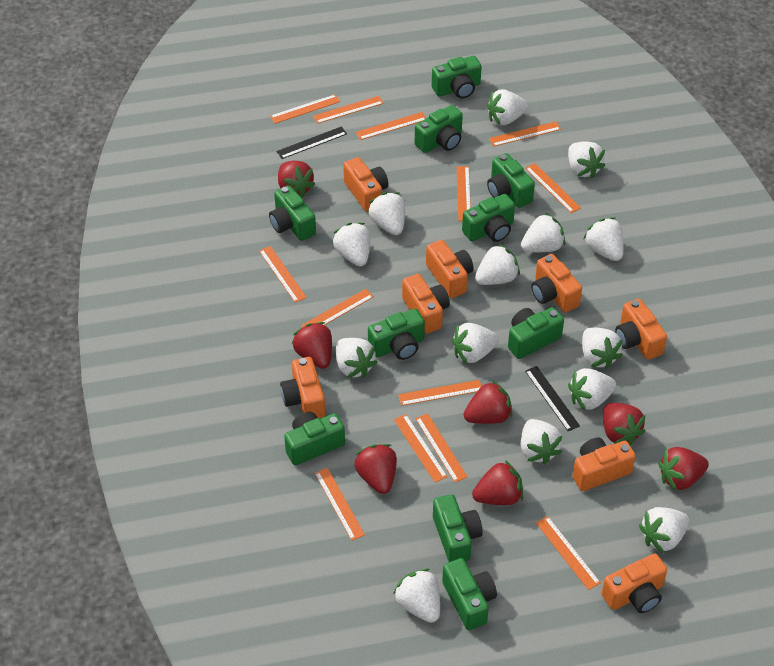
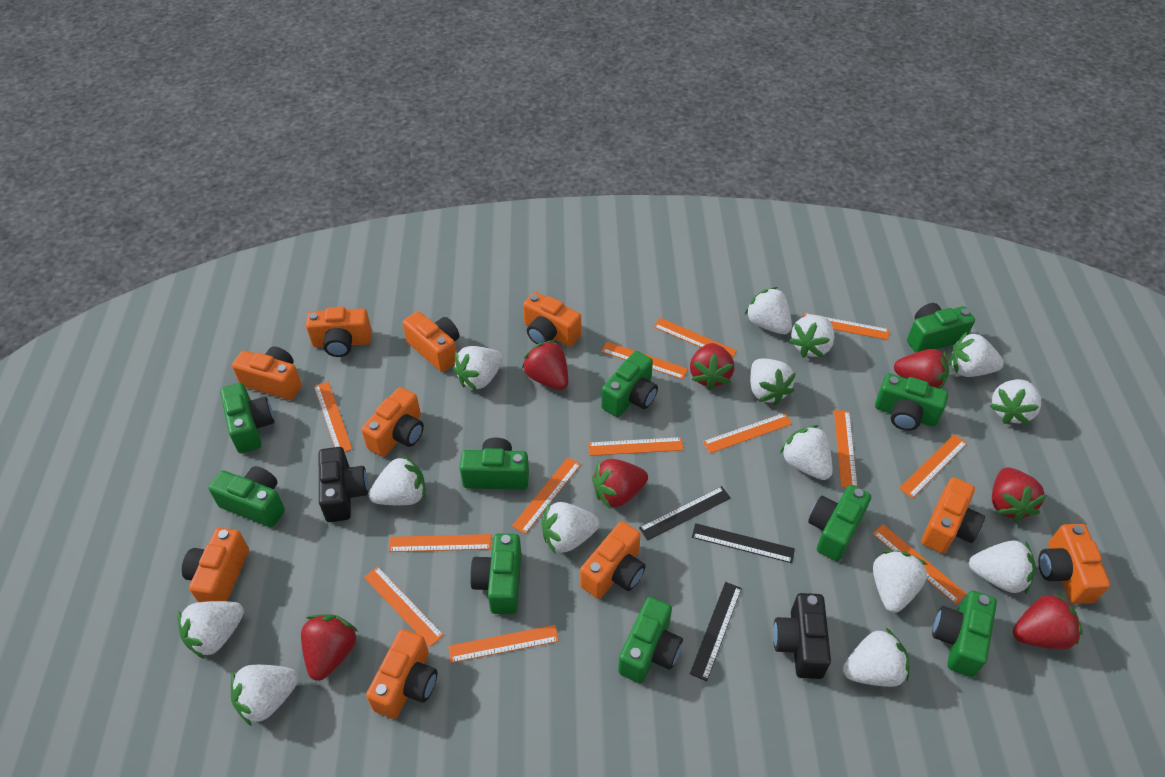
black camera: none = 0 -> [319,447,368,522] [773,593,831,679] = 2
black ruler: [276,126,347,159] [525,366,580,431] = 2 -> [639,486,731,541] [690,582,742,681] [692,523,795,563] = 3
orange camera: [280,357,325,418] [343,157,389,212] [402,274,450,334] [426,240,473,298] [531,254,582,312] [572,437,636,491] [601,554,667,613] [615,299,667,360] = 8 -> [182,528,249,602] [232,347,302,400] [306,307,372,357] [361,387,424,457] [366,629,437,719] [403,311,459,372] [523,292,581,347] [580,521,646,599] [921,477,985,554] [1038,524,1110,604] = 10

